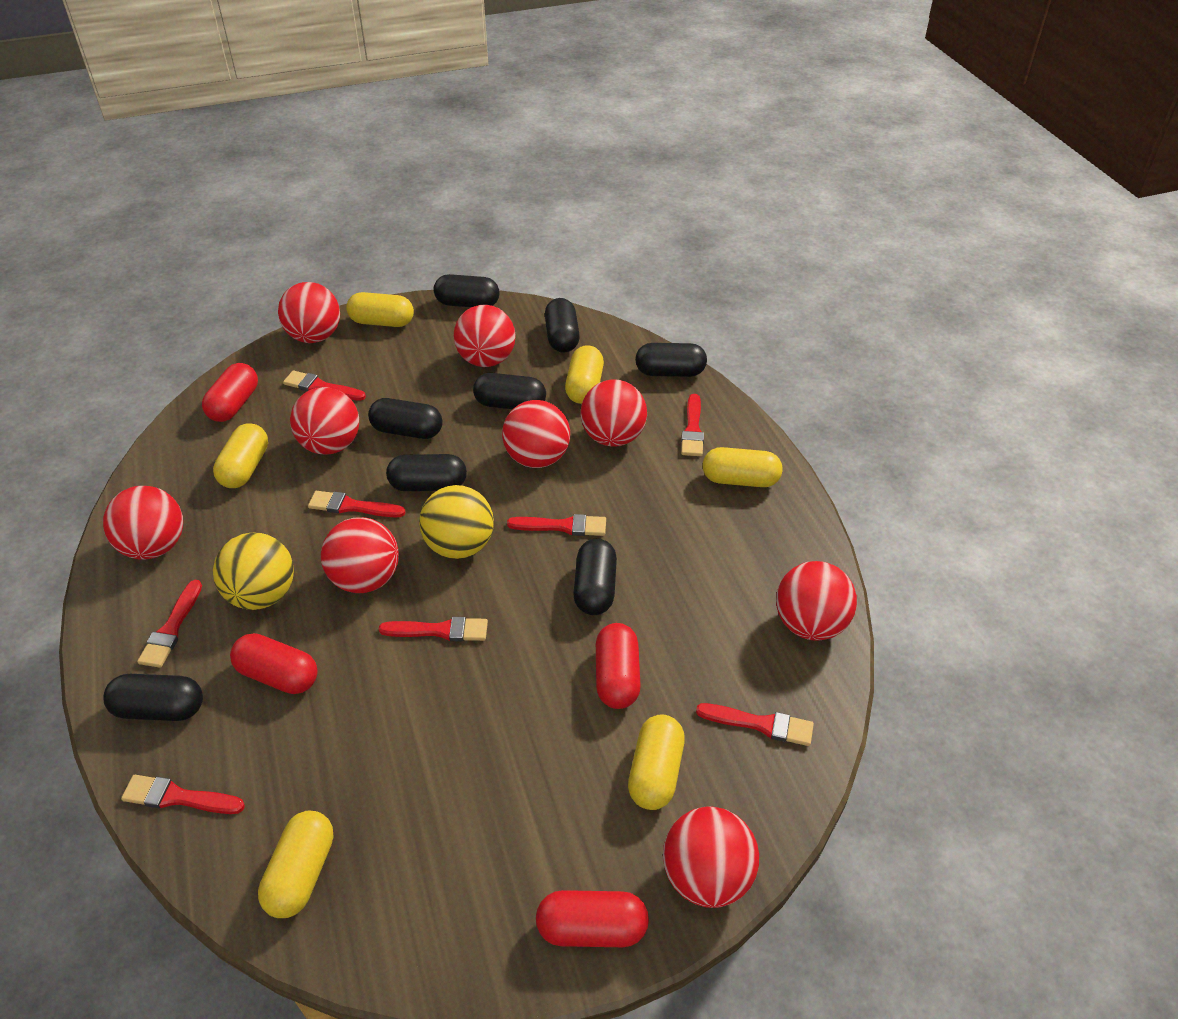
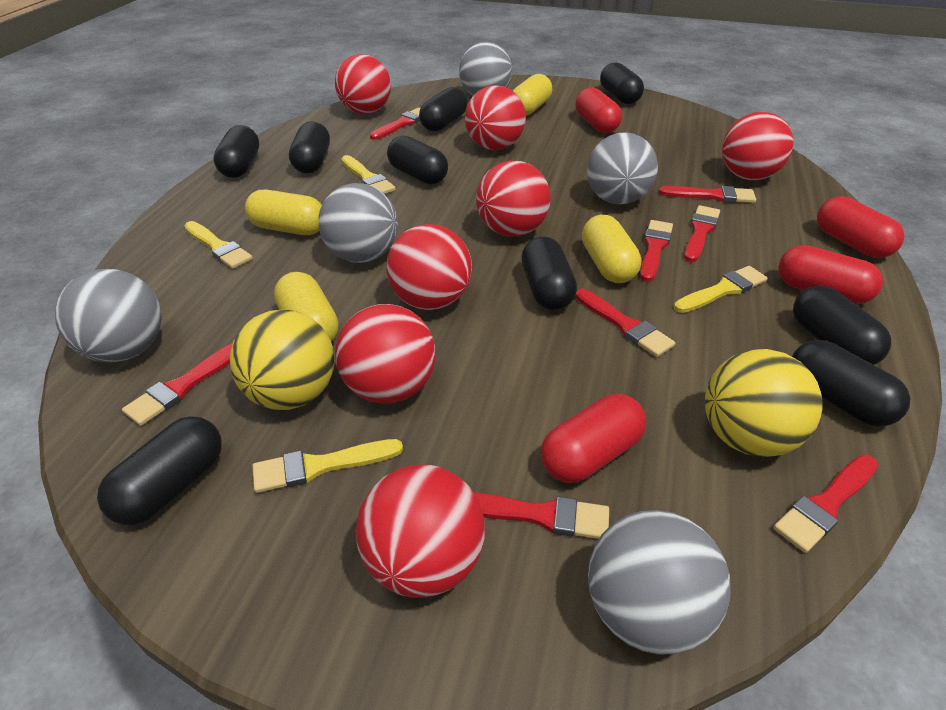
black capsule: [103,674,203,721] [368,398,443,439] [386,454,467,491] [434,274,499,307] [473,373,546,409] [545,298,580,353] [573,538,617,615] [635,343,707,377] = 8 -> [97,416,222,525] [214,125,259,178] [289,121,330,173] [387,136,448,184] [419,87,468,131] [521,236,577,310] [600,62,644,104] [792,340,910,427] [793,285,891,365] = 9
grey ball: none = 0 -> [55,269,162,363] [318,183,398,263] [459,42,512,96] [587,132,658,204] [588,510,730,655] = 5
red ball: [103,486,183,560] [278,282,340,343] [290,387,359,455] [321,517,399,593] [454,305,516,367] [502,400,570,468] [581,380,647,447] [663,806,759,908] [776,561,857,641] = 9 -> [335,54,391,114] [335,304,436,404] [356,464,485,598] [387,224,472,310] [465,85,526,150] [476,161,550,237] [722,112,794,180] = 7
yellow brush: none = 0 -> [184,221,253,269] [252,439,403,493] [341,155,396,194] [674,266,768,313] = 4
yellow capsule: [213,423,268,488] [258,811,334,918] [346,292,414,327] [565,345,604,404] [628,714,685,810] [703,447,783,487] = 6 -> [245,190,322,235] [274,272,338,342] [513,74,552,116] [582,215,641,283] = 4

